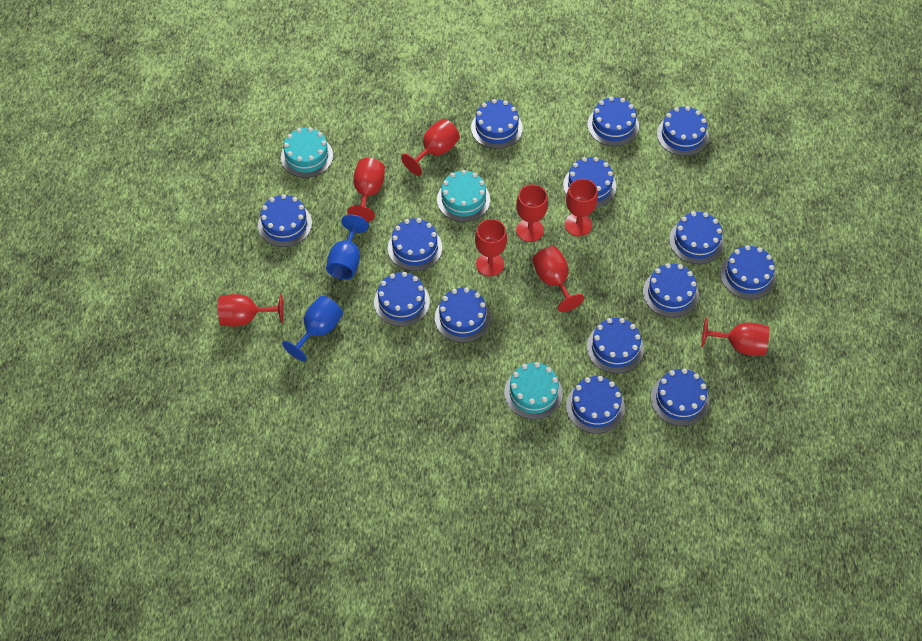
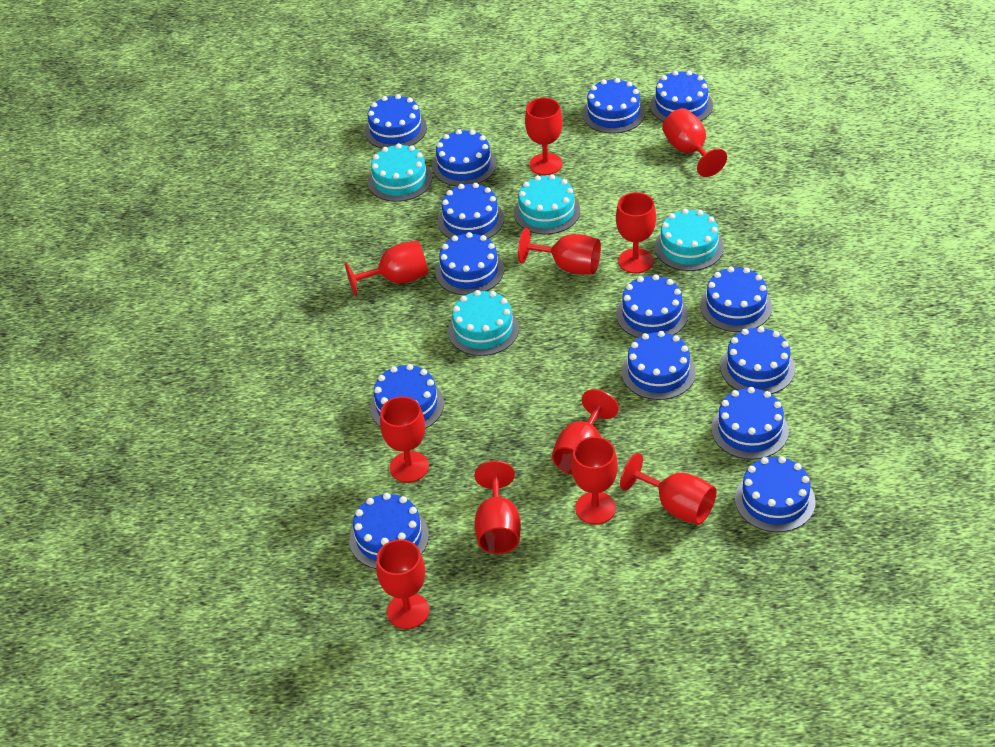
blue goblet: [282,296,343,361] [326,214,369,280] = 2 -> none = 0
red goblet: [218,294,284,327] [347,158,385,222] [401,119,460,176] [475,219,507,276] [516,184,548,242] [532,246,584,312] [565,179,598,236] [701,318,769,356] = 8 -> [345,241,428,296] [376,539,429,629] [380,396,429,483] [474,461,521,554] [518,228,601,275] [525,98,563,175] [552,389,619,475] [571,436,618,524] [616,192,656,273] [620,453,716,525] [662,108,727,177] = 11
turquoise cake: [281,127,333,178] [437,170,490,222] [504,362,563,420] = 3 -> [368,143,432,202] [448,290,519,356] [514,174,580,234] [655,209,724,271] = 4

